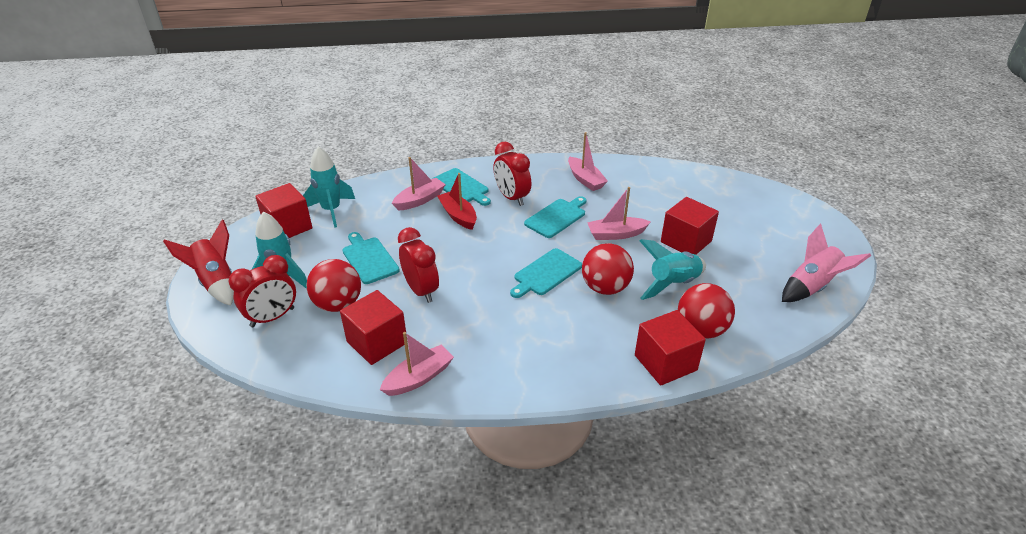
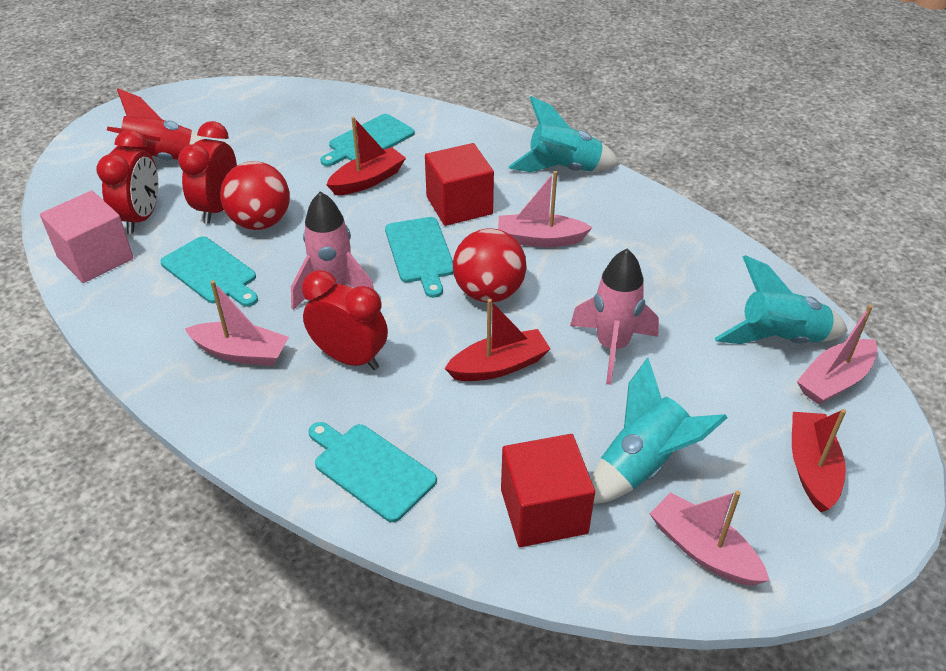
pink cube: none = 0 -> [40,191,134,283] = 1
pink rocket: [782,224,871,302] = 1 -> [291,191,374,310] [570,249,659,385] = 2
red ball: [306,259,361,312] [582,243,634,295] [678,283,735,338] = 3 -> [220,161,290,230] [453,228,527,302] = 2
red boat: [437,173,477,230] = 1 -> [326,117,406,195] [444,299,551,381] [792,409,846,512] = 3
red cube: [255,183,312,238] [340,290,408,365] [635,310,706,386] [661,197,719,255] = 4 -> [425,143,494,226] [501,434,595,547] = 2

